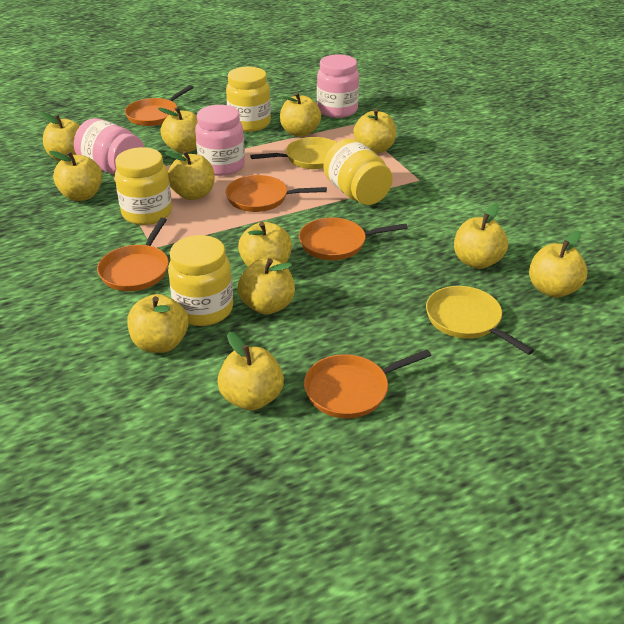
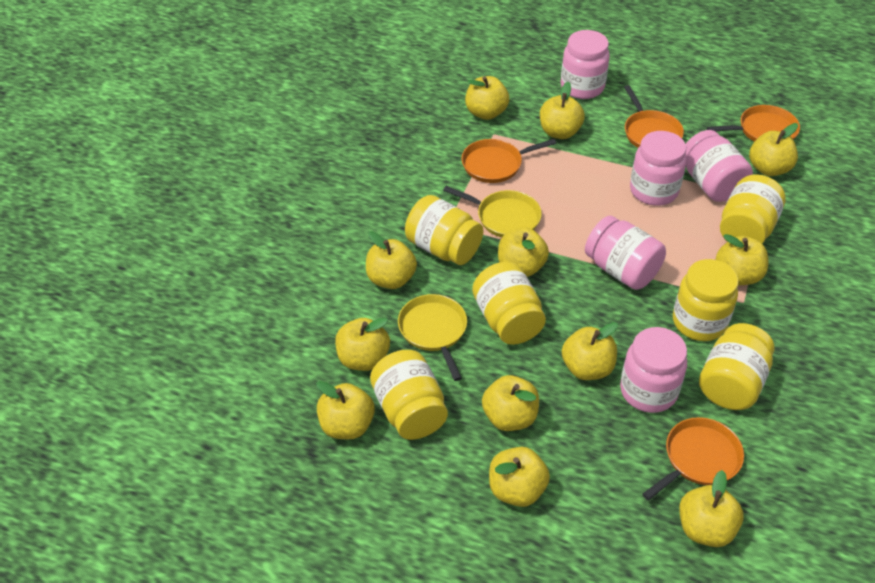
orange pan: [97,218,169,291] [125,85,194,126] [225,175,327,212] [299,218,407,260] [304,349,432,418] = 5 -> [461,139,556,183] [624,85,684,148] [643,417,744,500] [707,105,800,142] = 4
pink jar: [74,118,144,175] [195,105,245,176] [317,55,359,118] = 3 -> [561,30,610,99] [585,216,666,290] [620,327,687,413] [630,131,687,206] [686,130,753,202] = 5
yellow jar: [115,147,172,225] [168,235,233,326] [226,67,271,132] [323,138,393,205] = 4 -> [370,350,448,440] [405,195,483,265] [472,262,546,345] [673,259,739,341] [699,323,775,410] [720,174,786,244] = 6

